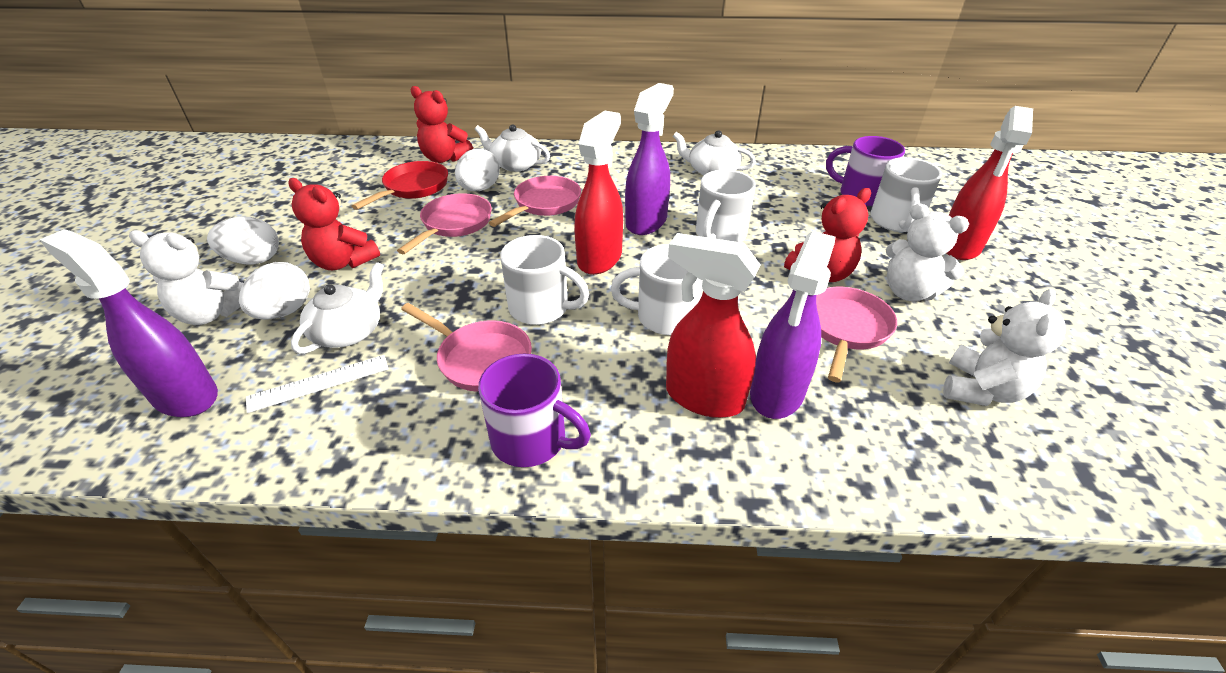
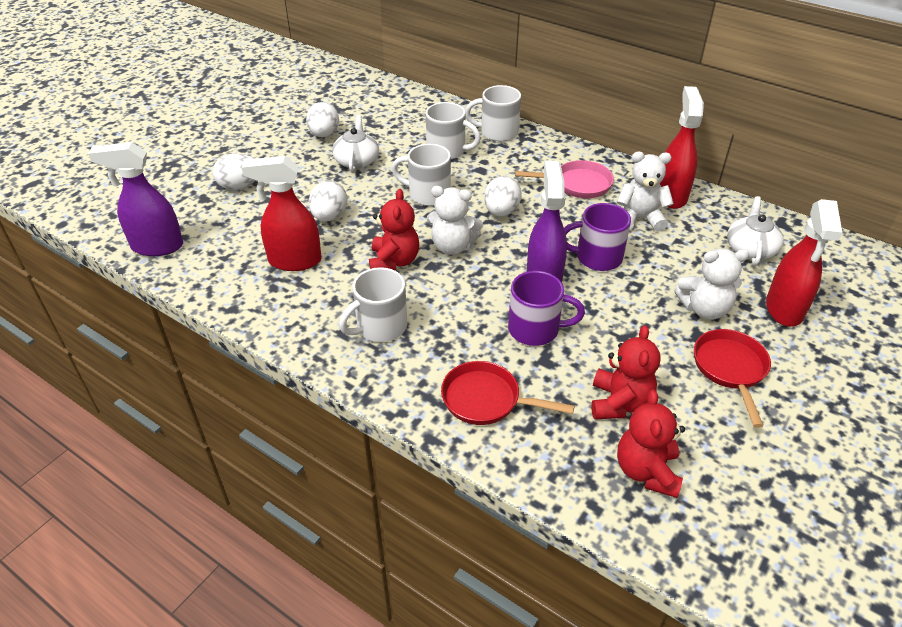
pink pan: [397,193,492,254] [401,303,532,392] [489,176,581,227] [816,287,897,382] = 4 -> [515,160,614,198] = 1
purple spray bottle: [39,229,218,417] [625,83,674,235] [750,231,835,419] = 3 -> [88,142,183,256] [527,161,567,282] = 2
red pan: [352,161,448,210] = 1 -> [441,361,575,425] [694,329,771,428] = 2
white egg: [207,216,279,265] [239,262,310,319] [455,148,500,191] = 3 -> [213,153,256,190] [306,102,339,138] [309,181,347,221] [484,176,522,216] = 4
white ruler: [246,355,389,413] = 1 -> none = 0
white teapot: [291,262,384,354] [475,124,550,172] [673,130,756,176] = 3 -> [332,115,379,172] [727,196,784,265] = 2

